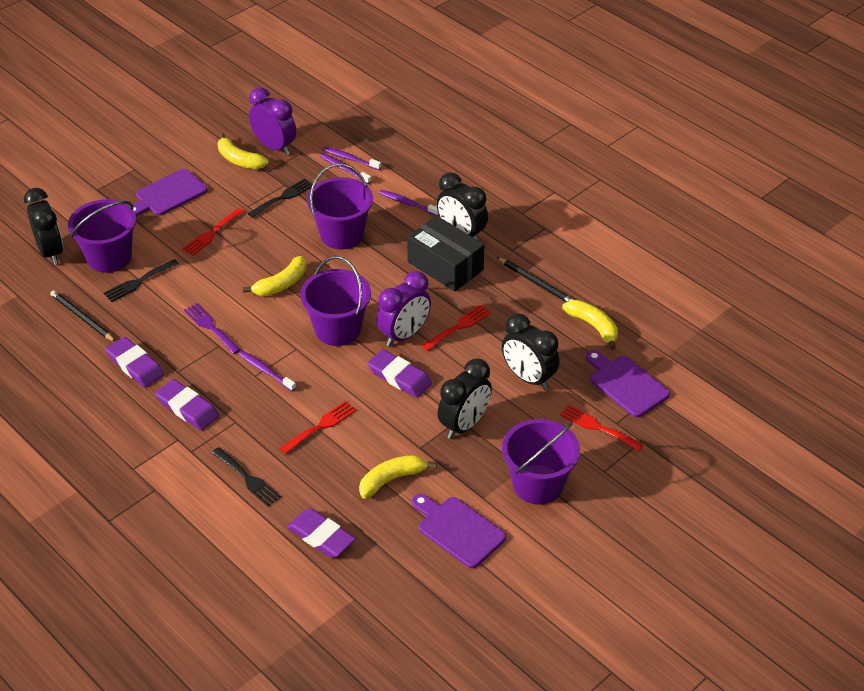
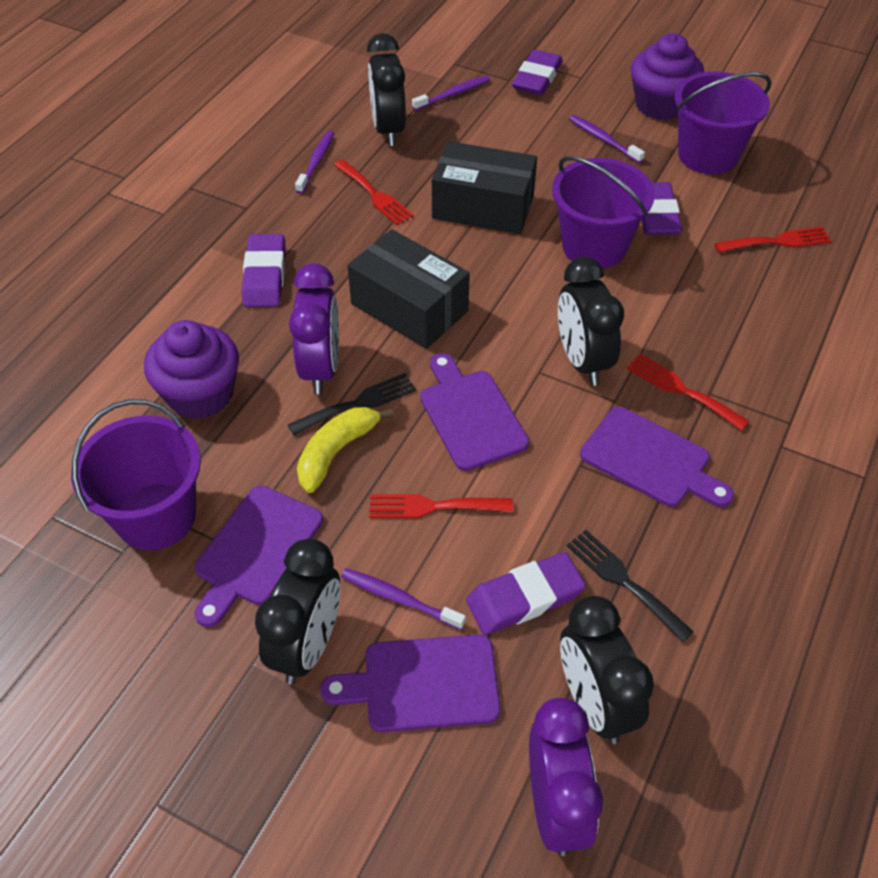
black box: [407,216,484,292] = 1 -> [347,229,470,349] [432,141,537,234] = 2
black fork: [103,259,179,302] [212,447,281,506] [247,178,312,218] = 3 -> [288,373,416,435] [567,530,694,643] = 2
black pencil: [50,290,116,342] [497,257,574,302] = 2 -> none = 0
purple bucket: [68,199,136,273] [300,256,371,346] [307,164,373,249] [502,419,580,505] = 4 -> [71,399,201,550] [552,156,655,268] [674,72,772,174] = 3
purple cupcake: none = 0 -> [144,320,239,419] [631,33,704,120] = 2
purple cutting board: [133,169,208,216] [412,494,506,568] [586,350,670,417] = 3 -> [195,485,323,627] [320,634,500,732] [420,353,529,471] [580,407,734,507] = 4
purple fork: [184,303,241,354] = 1 -> none = 0
yellow banana: [218,133,268,169] [243,256,306,296] [359,455,437,499] [562,300,618,350] = 4 -> [297,407,394,493] = 1

